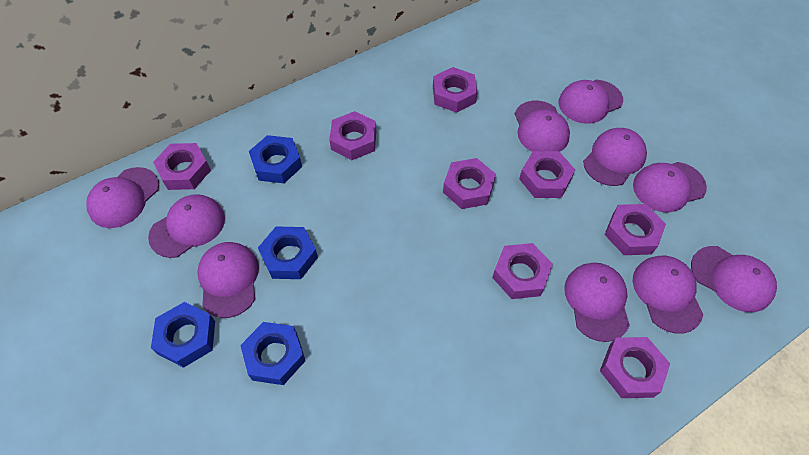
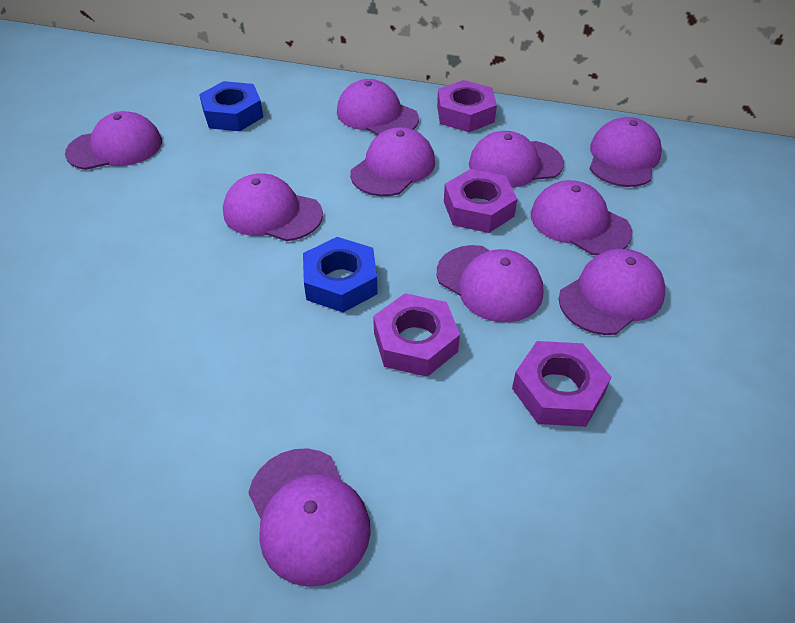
blue nut: [151,302,215,368] [240,322,306,385] [249,135,302,183] [258,226,318,279] = 4 -> [199,81,263,131] [303,237,378,312] = 2
purple nut: [153,143,211,190] [329,111,376,160] [433,67,478,113] [443,158,496,209] [492,243,553,299] [519,151,575,198] [600,337,670,398] [604,204,666,255] = 8 -> [373,293,460,377] [437,80,497,132] [444,169,517,233] [512,341,611,427] = 4

